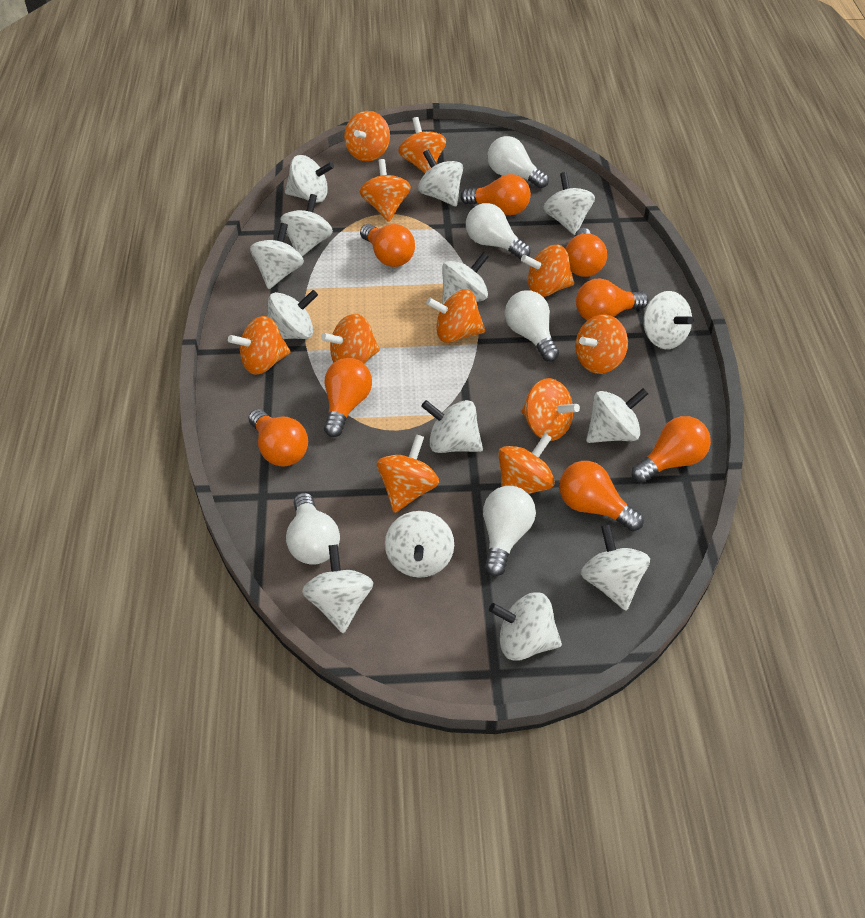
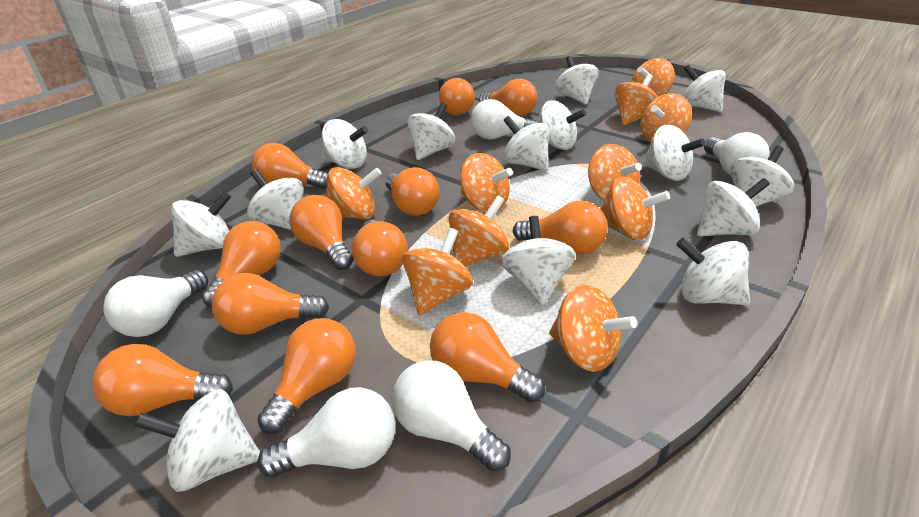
orange light bulb: [249,409,308,467] [324,358,372,437] [360,224,415,267] [460,174,531,215] [559,461,644,531] [566,228,607,277] [576,278,649,321] [631,416,711,483] = 8 -> [93,344,233,416] [202,221,281,307] [212,273,329,335] [252,143,328,189] [257,318,355,434] [289,195,353,270] [352,220,408,277] [385,167,440,216] [430,312,545,403] [439,78,475,115] [479,79,537,116] [513,201,608,254] = 12
orange spinning top: [228,316,291,375] [321,314,380,364] [344,111,390,161] [360,159,411,222] [377,434,439,513] [398,117,446,173] [426,290,485,343] [498,433,555,494] [521,245,574,297] [521,378,580,441] [575,315,628,374] = 11 -> [326,167,382,220] [402,228,473,315] [449,195,509,267] [460,153,513,212] [549,285,637,372] [588,144,642,201] [601,177,670,240] [614,74,658,125] [631,58,675,96] [640,93,692,142] = 10

